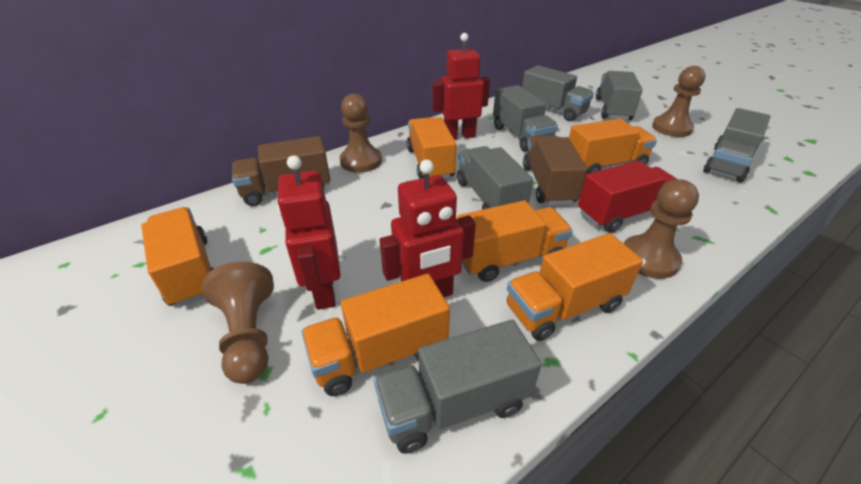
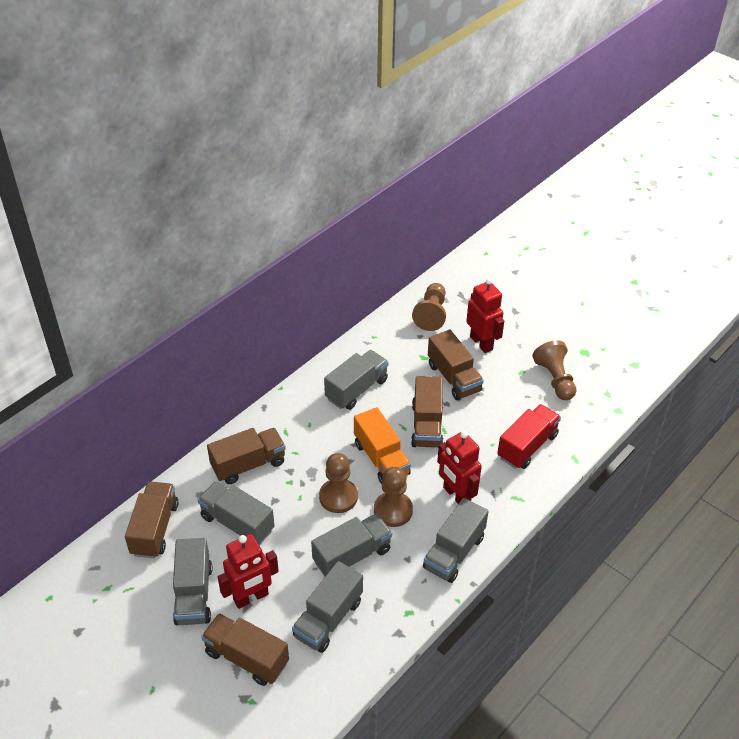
brown truck: [232,136,330,206] [523,136,588,205] = 2 -> [125,482,178,558] [201,613,289,686] [207,428,286,484] [411,376,443,448] [428,330,484,400] = 5
orange truck: [141,207,214,307] [301,274,450,396] [407,117,456,179] [457,200,573,282] [507,233,643,341] [569,118,657,175] = 6 -> [354,407,411,484] = 1

